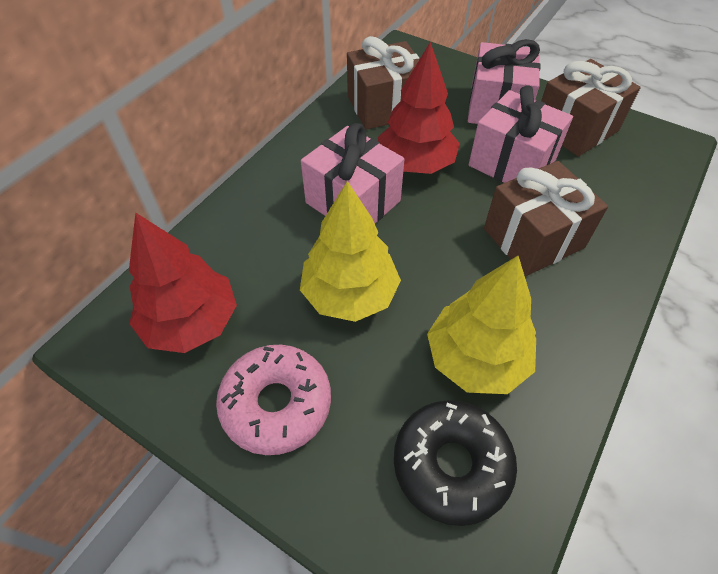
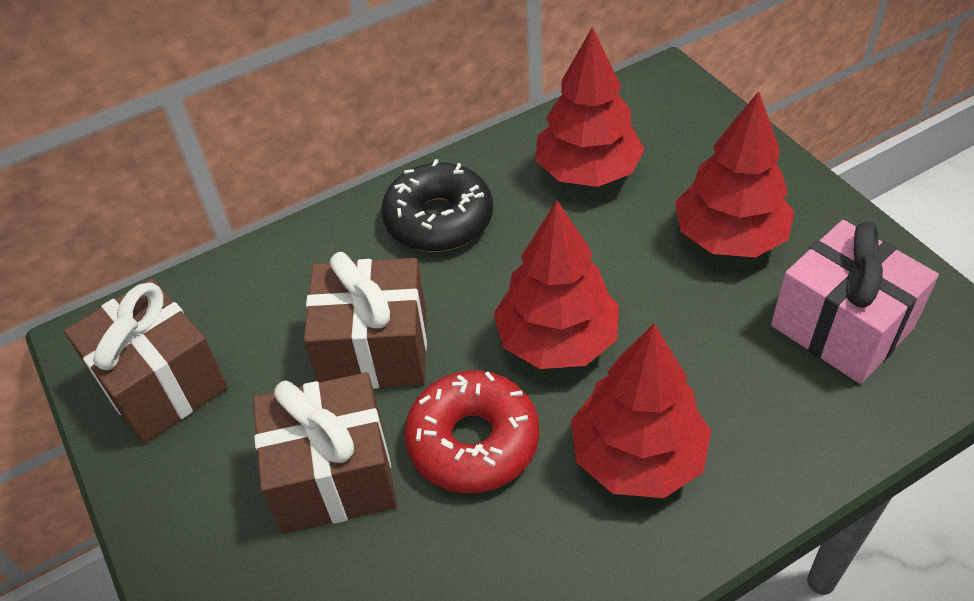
pink donut: [216,345,331,455] = 1 -> none = 0
pink gift: [301,123,404,223] [468,39,541,124] [469,85,573,183] = 3 -> [771,220,939,384] = 1
red donut: none = 0 -> [404,370,539,493] = 1
red tree: [129,213,237,353] [378,42,460,174] = 2 -> [494,200,619,369] [536,27,644,187] [571,324,711,498] [675,91,795,258] = 4
yellow tree: [300,181,401,322] [427,256,536,394] = 2 -> none = 0

